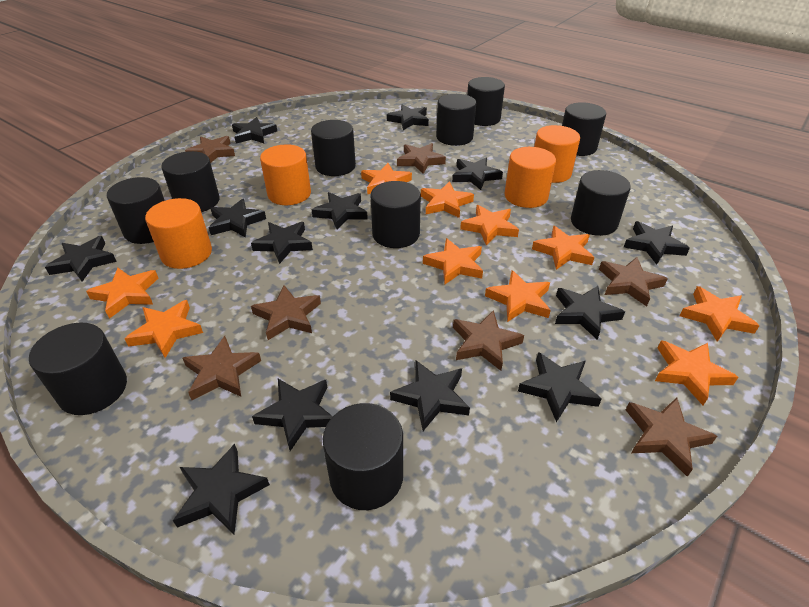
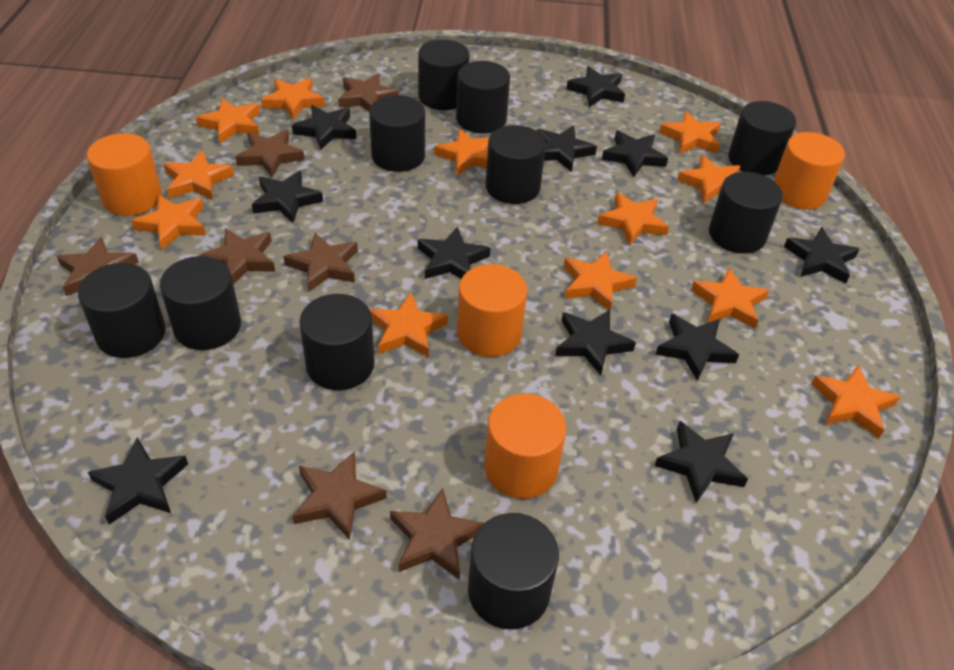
black star: [45,236,117,282] [173,444,270,534] [209,199,266,238] [232,117,277,144] [251,222,313,264] [252,379,333,451] [312,192,368,229] [387,104,429,130] [390,360,470,431] [452,158,503,190] [518,352,601,422] [555,286,625,340] [624,221,690,265] = 13 -> [88,437,188,524] [252,171,323,223] [292,105,357,150] [418,226,490,279] [537,126,597,172] [555,310,636,375] [566,66,625,107] [602,131,668,177] [655,314,739,381] [655,421,748,503] [784,227,860,284] = 11
orange star: [86,268,158,319] [124,300,203,358] [361,163,412,195] [421,181,474,218] [423,238,483,284] [460,205,519,245] [485,270,551,322] [532,226,594,270] [655,340,738,405] [680,286,760,342] = 10 -> [131,195,206,250] [164,150,234,200] [196,99,260,144] [261,78,325,120] [370,293,448,357] [434,129,489,176] [564,251,637,310] [597,192,669,246] [659,111,721,154] [677,155,741,204] [691,267,769,329] [811,365,900,438] = 12

